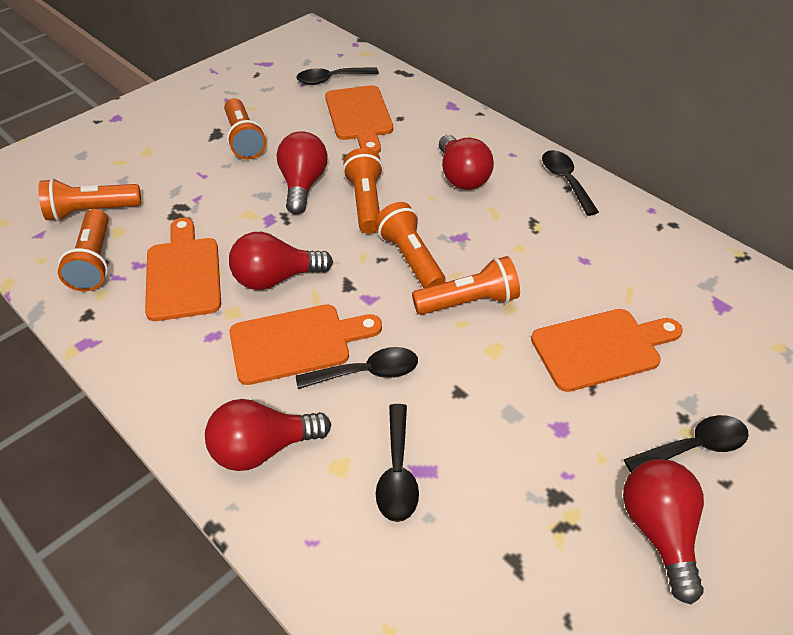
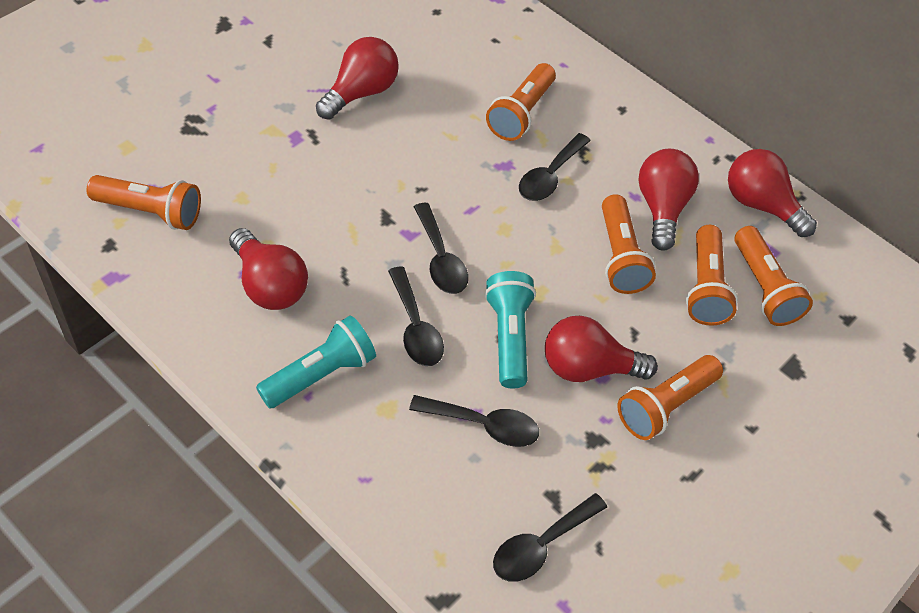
orange cutting board: [145,218,221,321] [229,304,382,385] [325,85,393,154] [531,309,683,392] = 4 -> none = 0
turquoise flashlight: none = 0 -> [256,315,376,408] [485,271,536,388] = 2

